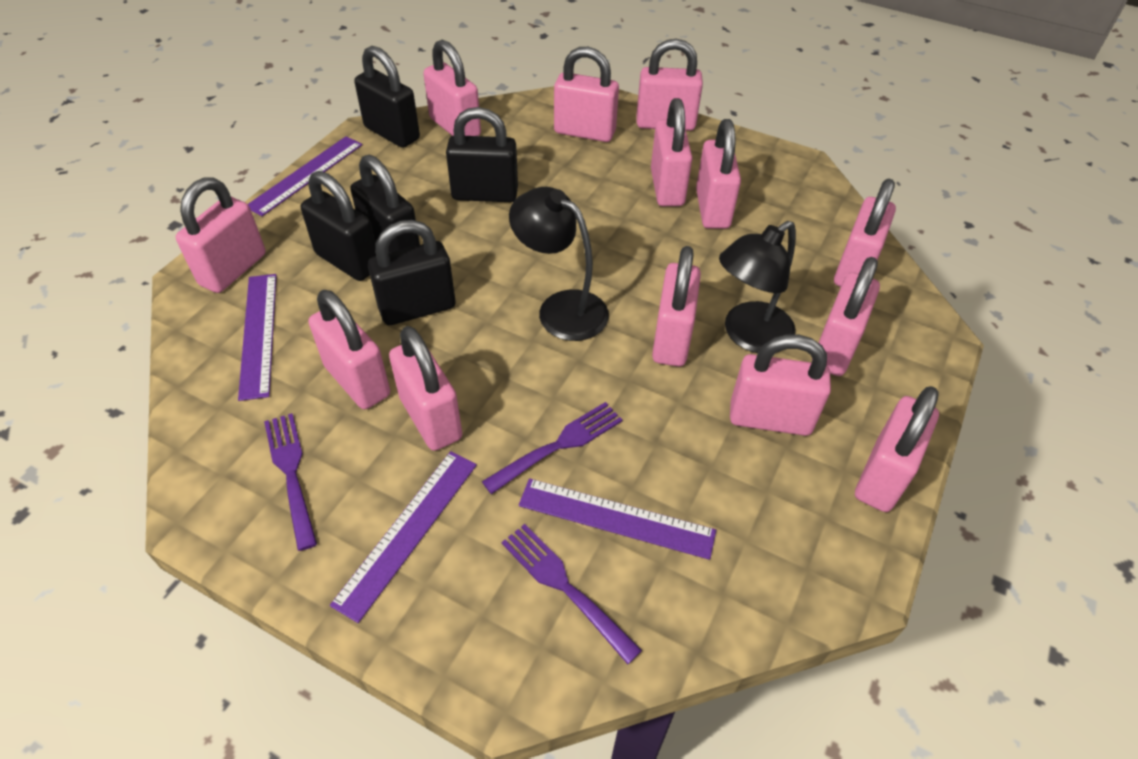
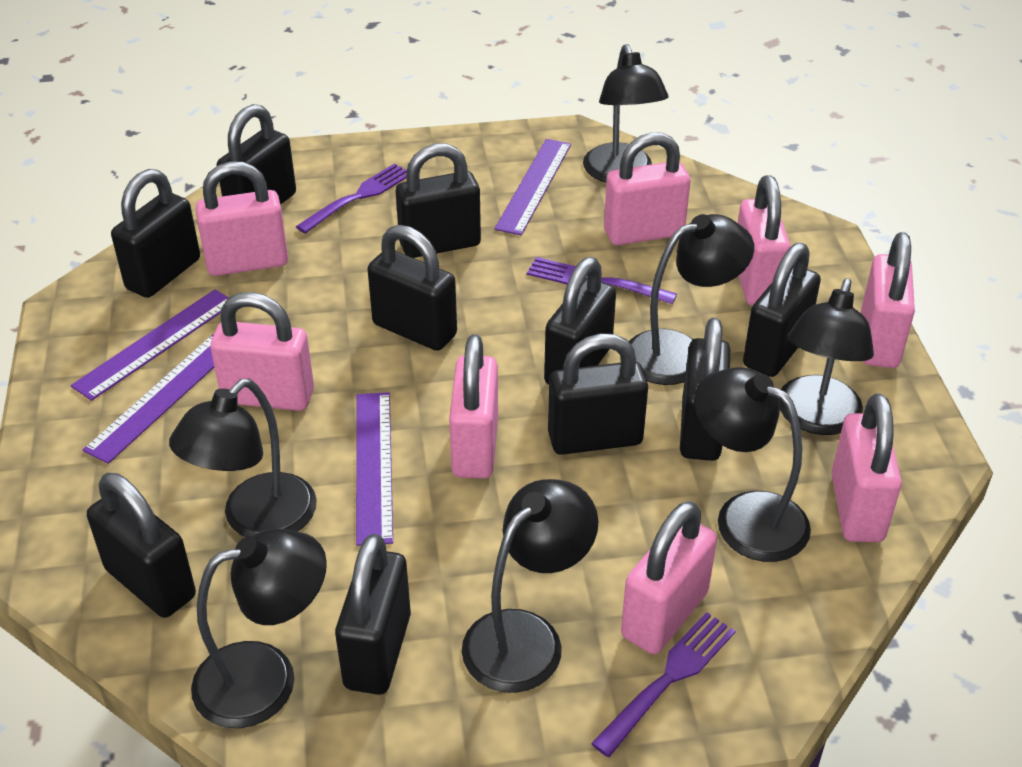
black lamp: [509,187,609,341] [719,221,796,353] = 2 -> [169,379,317,537] [191,529,327,728] [462,479,598,693] [583,44,668,182] [629,214,754,385] [694,367,811,562] [779,278,874,435] = 7
black padlock: [301,171,376,281] [350,155,420,253] [354,46,420,148] [368,220,455,325] [446,107,518,202] = 5 -> [87,473,196,618] [111,169,200,298] [217,104,296,205] [335,534,411,695] [367,225,457,351] [396,143,481,258] [544,257,616,384] [548,333,648,455] [680,317,730,461] [743,243,821,377] = 10
pink padlock: [176,177,266,293] [308,290,390,409] [389,326,462,451] [423,40,481,136] [554,47,619,142] [637,39,703,131] [651,98,692,206] [652,246,701,367] [696,119,741,229] [730,335,831,436] [818,257,880,376] [834,179,896,287] [855,386,939,512] = 13 -> [196,161,288,276] [210,292,314,411] [449,334,498,479] [604,132,691,245] [621,501,717,654] [738,175,791,306] [831,393,902,542] [861,232,915,368] = 8

